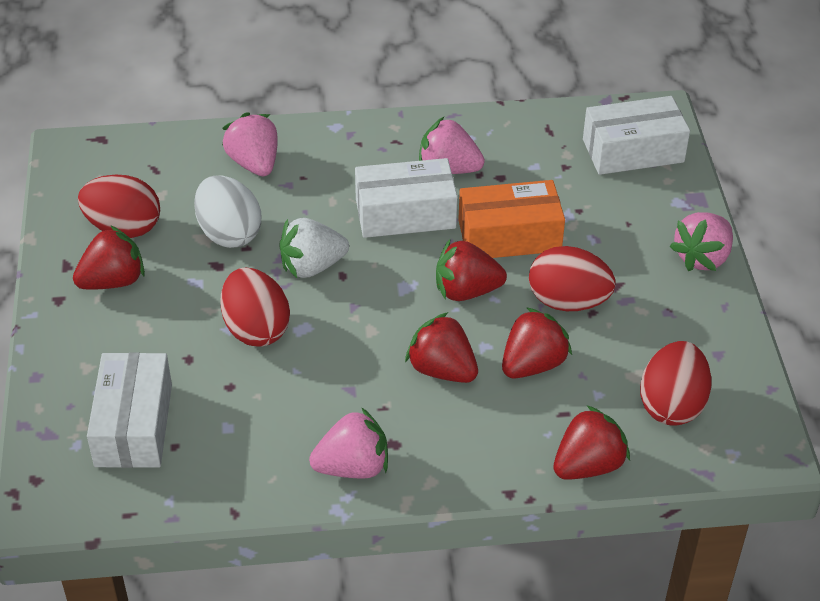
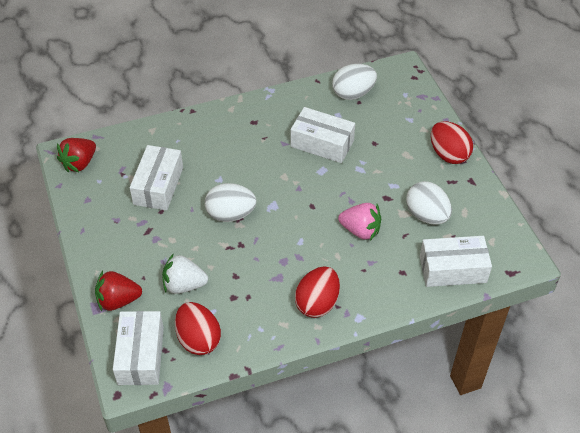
orange box: [458,180,565,258] = 1 -> none = 0
pink strawberry: [222,112,278,176] [309,407,388,478] [419,116,485,174] [670,212,733,271] = 4 -> [338,203,381,241] = 1
red egg: [78,175,160,238] [221,268,290,347] [529,246,615,311] [640,341,711,426] = 4 -> [175,302,221,355] [295,266,340,318] [431,121,473,164] = 3
red strawberry: [73,225,145,290] [405,312,478,383] [436,238,507,301] [502,307,572,379] [553,405,630,480] = 5 -> [57,138,96,172] [95,271,142,311] = 2
white box: [87,352,172,468] [355,158,457,238] [583,96,690,175] = 3 -> [113,311,164,385] [130,145,183,210] [291,107,355,163] [420,236,492,287] = 4
white egg: [194,175,261,248] = 1 -> [205,183,256,222] [332,64,377,100] [406,181,452,225] = 3

